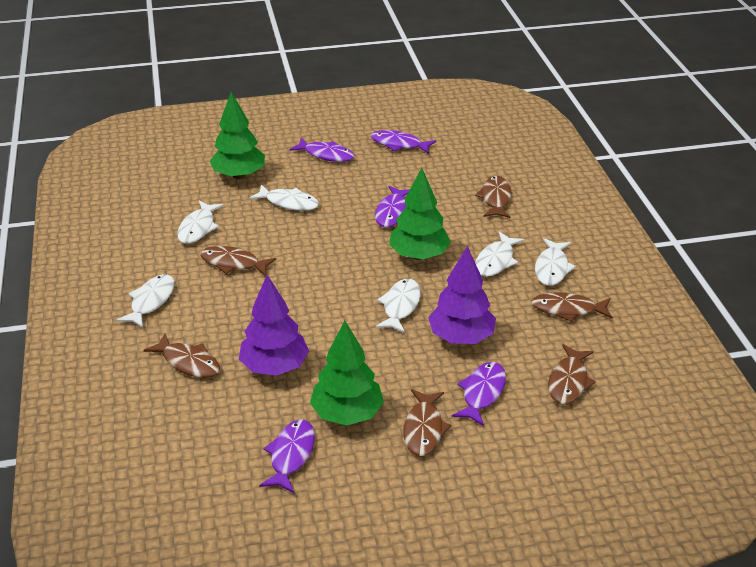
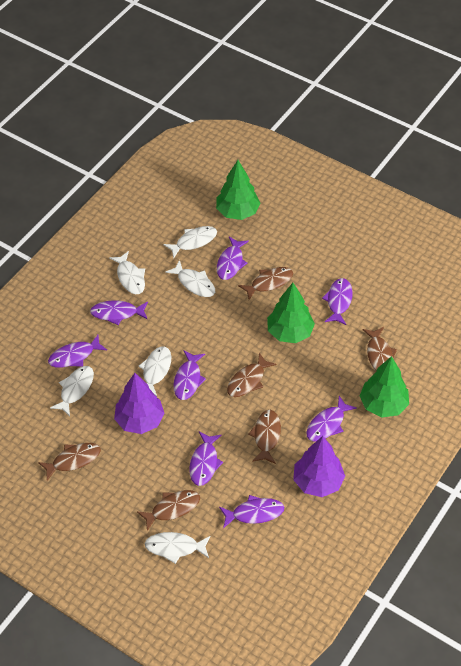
purple fish: [259,419,315,493] [289,138,354,162] [371,130,436,154] [375,186,410,227] [452,362,506,426] = 5 -> [48,335,107,368] [90,300,148,325] [173,351,206,400] [189,431,223,486] [217,237,249,280] [219,495,284,528] [306,396,357,441] [322,278,353,325] = 8

